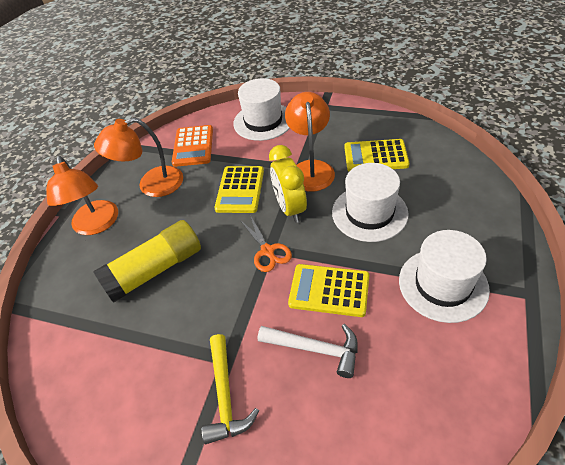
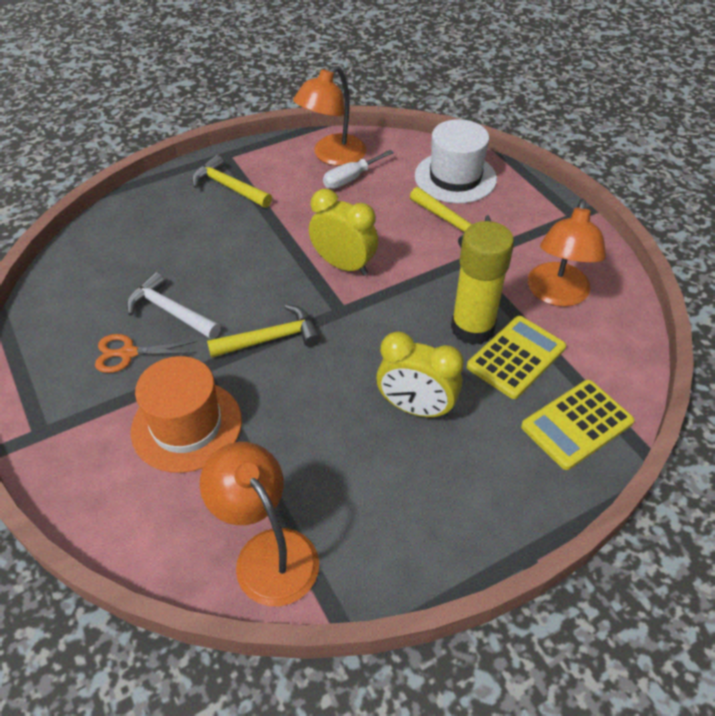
orange calculator: [172,125,213,167] = 1 -> none = 0
orange hat: none = 0 -> [131,356,242,473] = 1
white hat: [233,78,290,141] [332,163,409,242] [399,230,490,323] = 3 -> [415,119,497,203] = 1
white screwdriver: none = 0 -> [323,150,394,189] = 1
yellow calculator: [214,166,264,213] [288,264,369,317] [344,139,410,171] = 3 -> [467,316,566,399] [521,380,635,470] = 2
yellow clock: [269,145,307,223] = 1 -> [309,189,378,276] [376,331,464,419] = 2
yellow hammer: [201,334,259,444] = 1 -> [192,155,272,208] [207,304,321,358] [410,187,491,247] = 3

